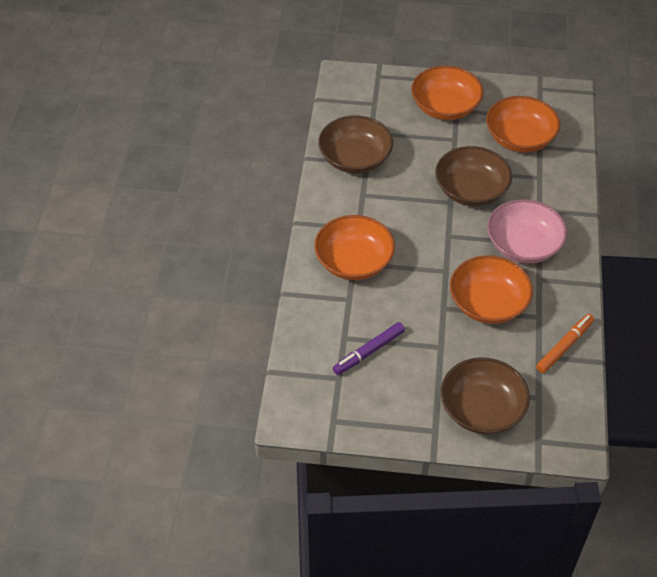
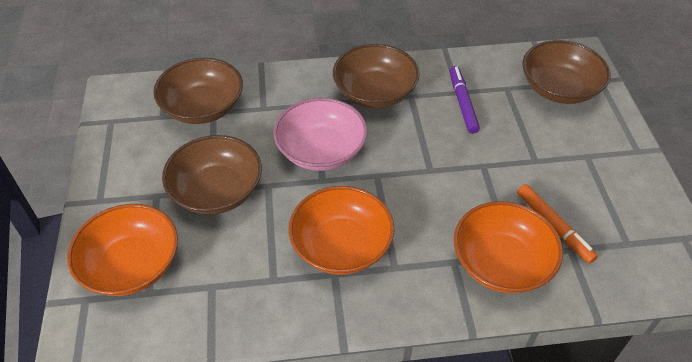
brown bowl: [318,115,393,173] [435,146,512,206] [441,357,530,434] = 3 -> [153,58,243,124] [162,135,262,215] [333,44,419,108] [523,40,611,104] = 4
orange bowl: [314,215,395,280] [411,66,483,120] [450,255,533,324] [486,96,560,152] = 4 -> [67,204,178,296] [288,186,394,275] [454,201,563,293] = 3

